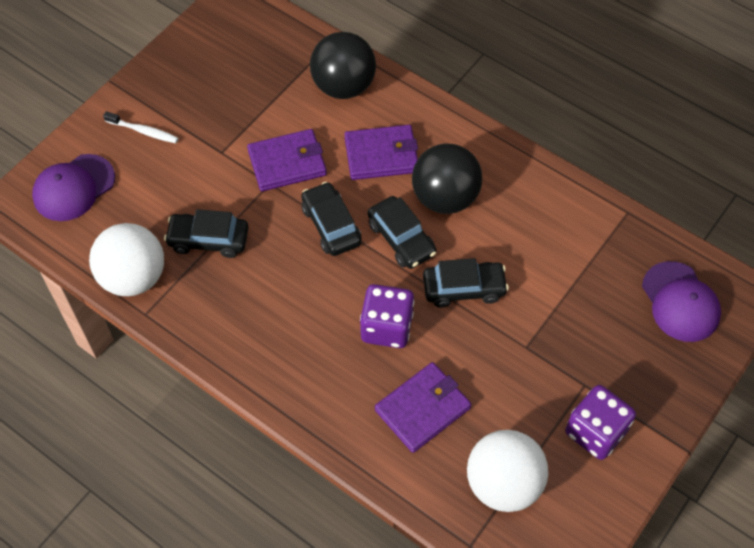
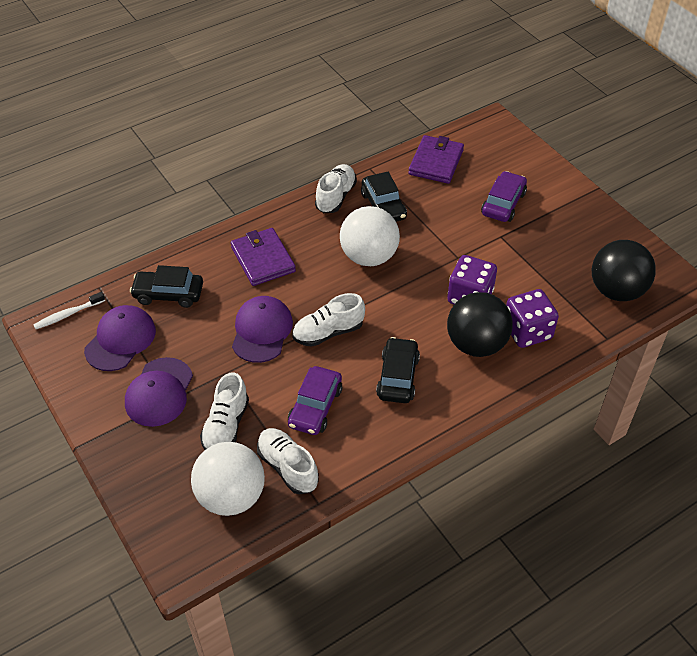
black car: [164,209,249,258] [301,182,362,256] [368,196,436,269] [423,258,509,307] = 4 -> [130,265,203,308] [361,172,407,222] [376,337,420,403] = 3
purple cap: [32,154,115,221] [642,261,721,342] = 2 -> [84,305,156,371] [125,357,193,427] [232,296,293,363] = 3
purple car: none = 0 -> [288,366,342,435] [481,171,527,222] = 2
purple wallet: [247,129,327,191] [344,125,418,180] [375,362,471,453] = 3 -> [231,228,296,286] [408,135,464,184] = 2
white shoe: none = 0 -> [200,372,249,450] [257,428,319,494] [292,293,365,347] [315,164,357,213] = 4

